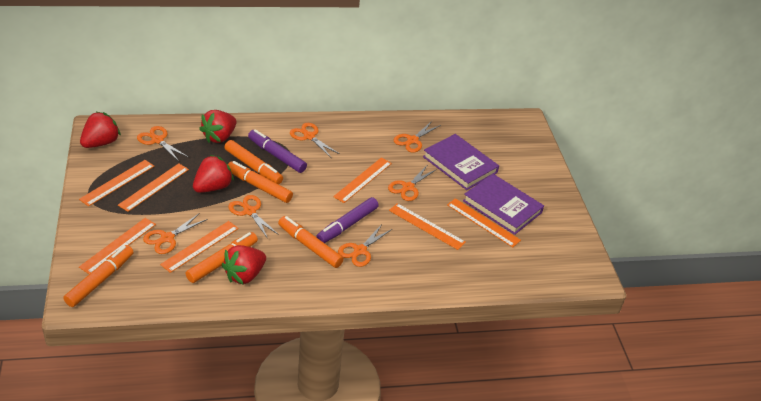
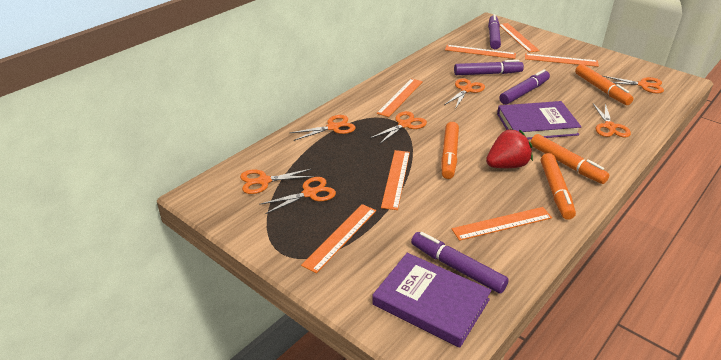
orange marker: [63,245,133,307] [186,232,258,283] [224,140,283,184] [228,161,293,203] [278,216,344,268] = 5 -> [441,122,459,179] [531,134,609,184] [541,153,576,220] [575,64,634,105] = 4
purple marker: [248,129,307,173] [316,197,379,243] = 2 -> [411,232,509,294] [454,60,524,75] [488,14,501,49] [499,69,550,105] = 4
red strawberry: [80,112,121,148] [193,155,234,193] [199,110,236,143] [222,245,266,284] = 4 -> [486,129,533,168] = 1

